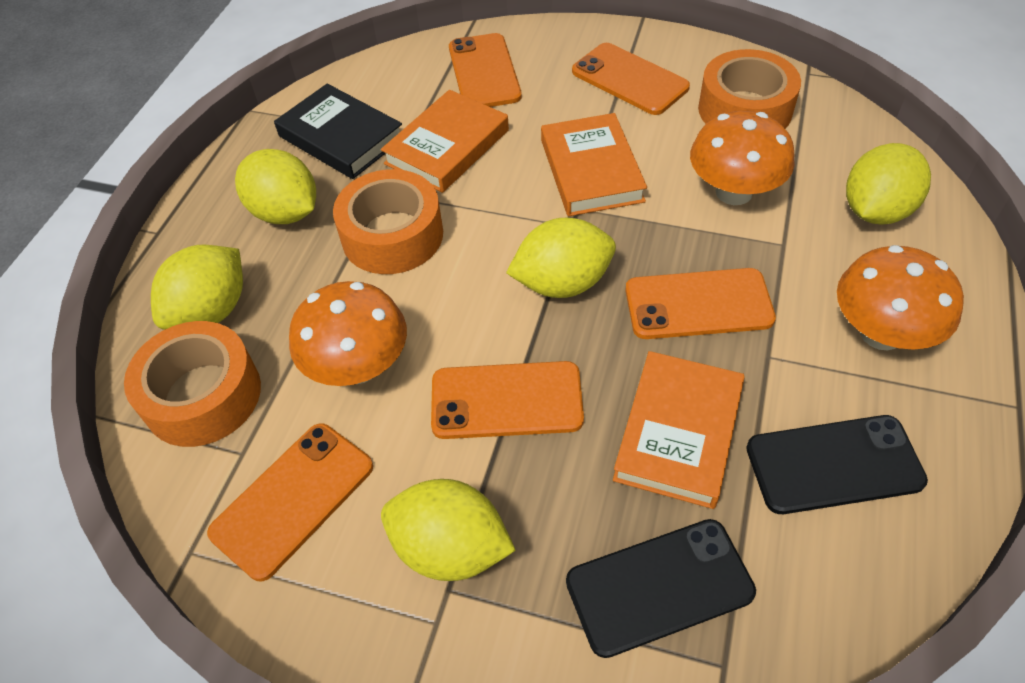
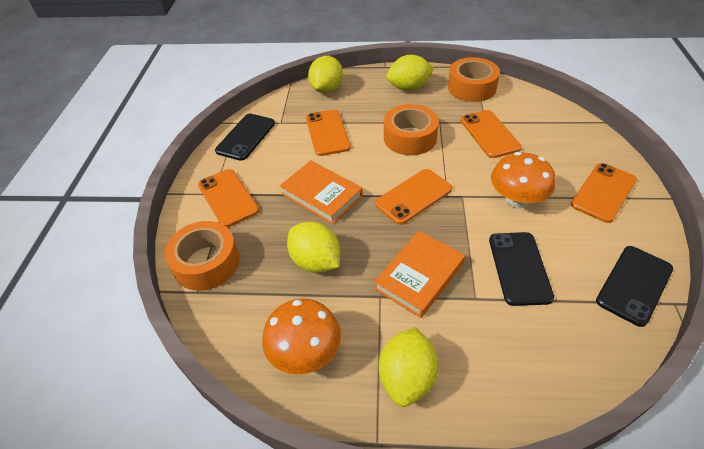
black book: [274,84,402,179] = 1 -> none = 0
black phone: [566,519,756,658] [746,415,928,514] = 2 -> [215,114,275,161] [489,232,554,306] [596,246,673,327] = 3
orange book: [381,90,509,193] [541,113,647,216] [613,351,745,509] = 3 -> [280,160,363,224] [374,231,465,318] = 2
orange mushroom: [289,281,407,386] [690,111,795,205] [837,245,964,350] = 3 -> [262,298,341,375] [491,152,555,208] = 2
yellow lemon: [151,244,243,330] [235,149,316,224] [381,479,516,581] [506,218,616,298] [846,143,931,225] = 5 -> [287,222,340,273] [308,56,343,93] [379,327,438,407] [386,55,434,91] = 4

